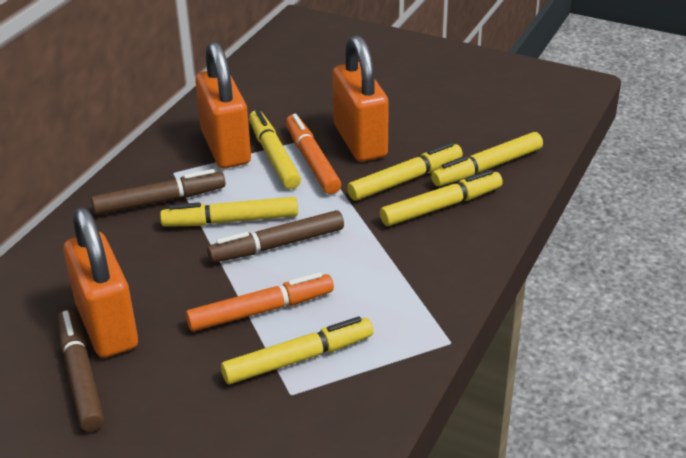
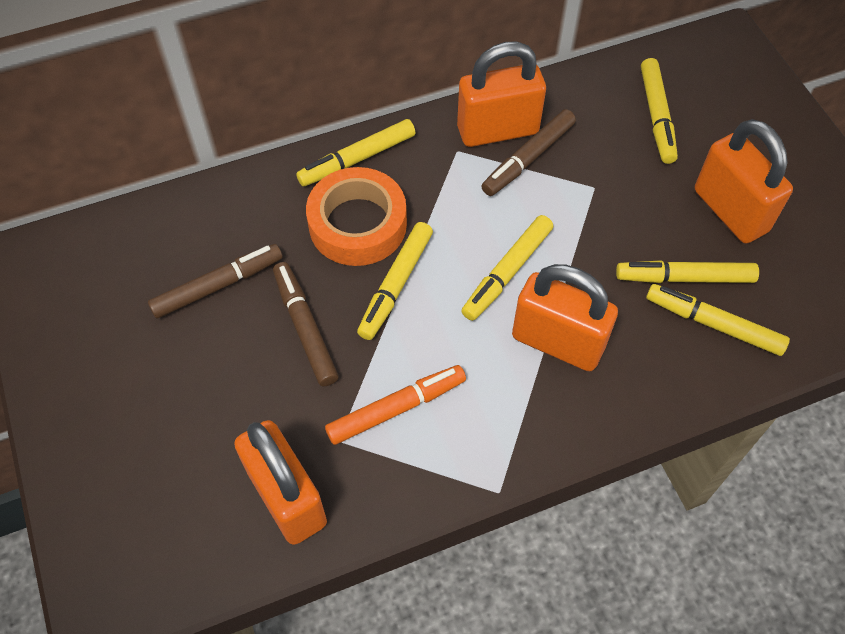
orange marker: [186,272,334,331] [286,114,341,194] = 2 -> [325,365,466,445] = 1
orange padlock: [63,208,138,358] [195,42,251,168] [332,35,389,162] = 3 -> [234,420,327,545] [457,41,546,147] [512,264,618,372] [695,119,793,244] = 4
orange tape: none = 0 -> [306,167,407,266] = 1

